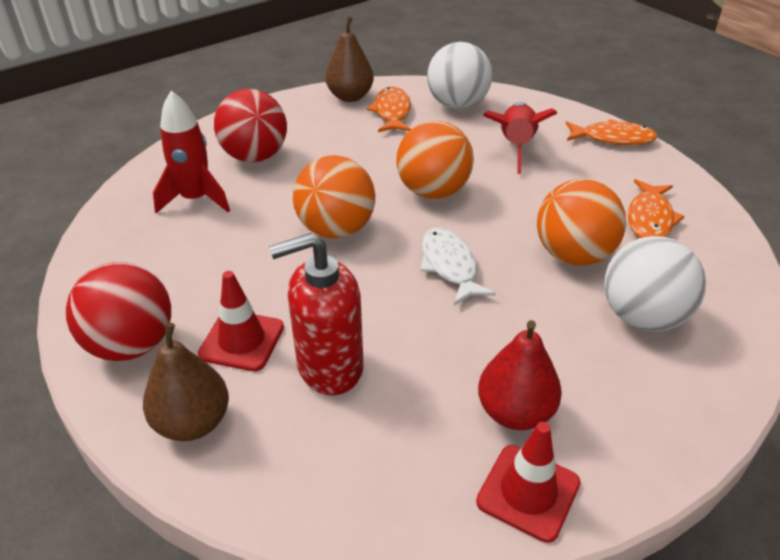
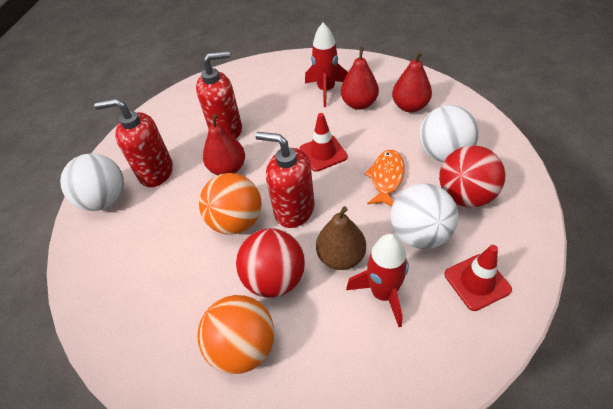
brown pear: [143,322,229,441] [325,17,374,102] = 2 -> [316,206,366,270] = 1
orange ball: [293,155,375,238] [396,121,474,199] [537,179,626,266] = 3 -> [197,295,274,374] [199,173,262,235] = 2
orange fish: [367,87,411,132] [565,119,658,145] [628,179,685,238] = 3 -> [364,150,405,206] = 1
red pear: [478,320,562,430] = 1 -> [203,114,245,175] [341,47,379,110] [392,51,432,112] = 3
red soap dispenser: [269,233,364,395] = 1 -> [94,98,173,187] [196,51,242,139] [256,132,315,228] = 3
white ball: [427,42,492,109] [604,236,706,332] = 2 -> [60,153,124,211] [391,184,459,249] [419,105,479,162] = 3
white fish: [420,228,496,305] = 1 -> none = 0

